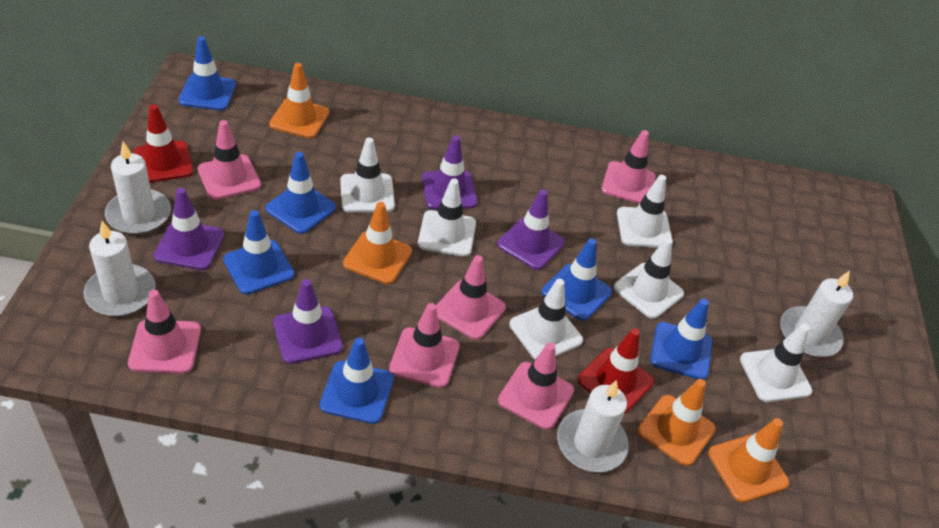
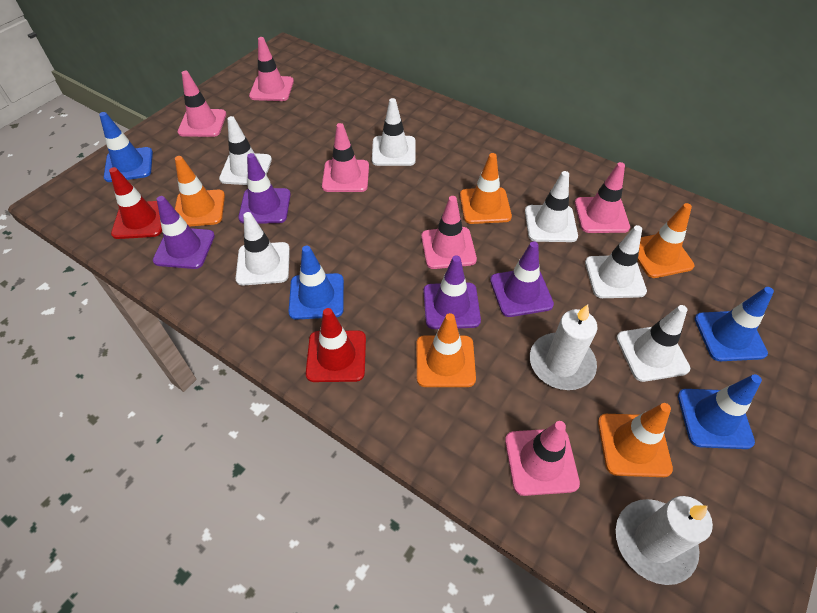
blue traffic cone: [179,36,236,110] [223,210,295,295] [265,152,336,234] [320,338,394,424] [542,238,612,321] [650,298,712,380] = 6 -> [99,112,153,182] [288,246,344,320] [678,374,762,449] [694,287,774,361] = 4
orange traffic cone: [269,63,329,138] [343,202,412,284] [638,379,716,466] [708,418,789,503] = 4 -> [175,156,225,227] [416,313,476,387] [460,153,512,224] [598,403,673,477] [637,203,694,278] = 5
white candle: [83,221,156,316] [105,141,171,235] [557,380,629,472] [780,271,853,357] = 4 -> [530,304,598,390] [616,496,713,585] = 2

